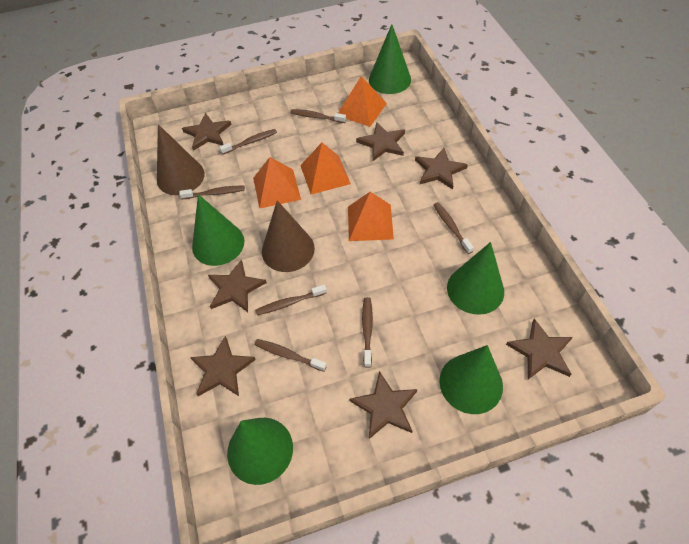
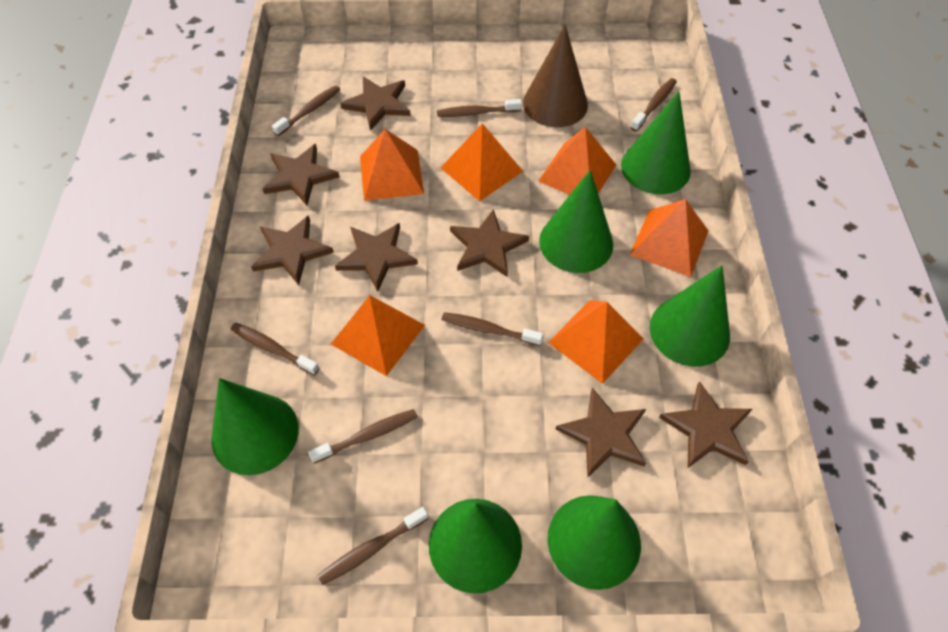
brown cone: [157,124,205,195] [262,200,315,272] = 2 -> [523,25,588,127] = 1
green cone: [192,194,244,266] [227,418,293,485] [369,24,411,94] [439,345,503,414] [447,242,504,315] = 5 -> [211,378,299,475] [429,499,522,594] [539,170,613,273] [548,495,641,590] [621,91,691,194] [650,265,730,367] = 6
orange pyramid: [253,157,301,209] [300,143,351,194] [338,76,387,127] [348,192,394,241] = 4 -> [331,295,425,376] [360,129,424,201] [441,123,523,201] [538,127,616,195] [548,300,644,384] [630,199,708,277] = 6

